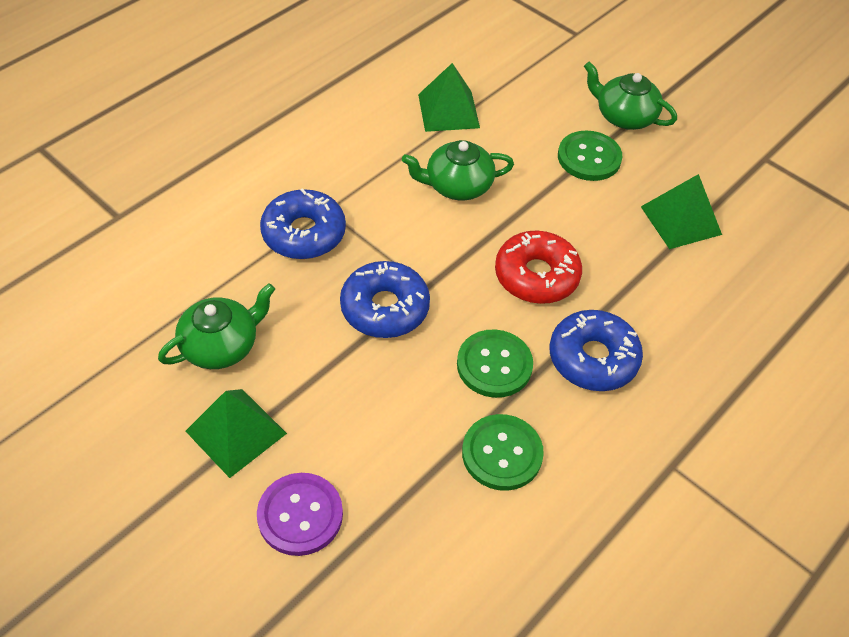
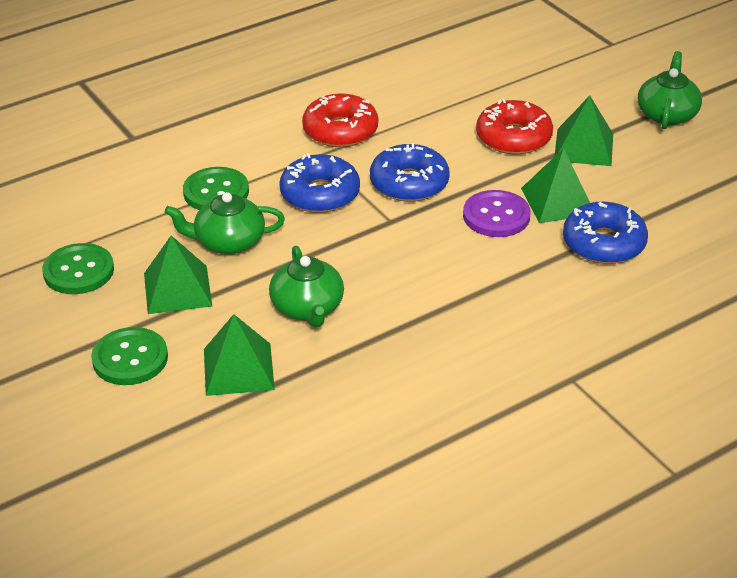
green pyramid: [186,389,287,478] [418,63,480,132] [641,174,722,249] = 3 -> [144,236,212,314] [204,314,275,396] [521,148,590,223] [554,96,613,166] = 4
red donut: [495,231,582,304] = 1 -> [302,93,378,147] [476,99,553,155] = 2

